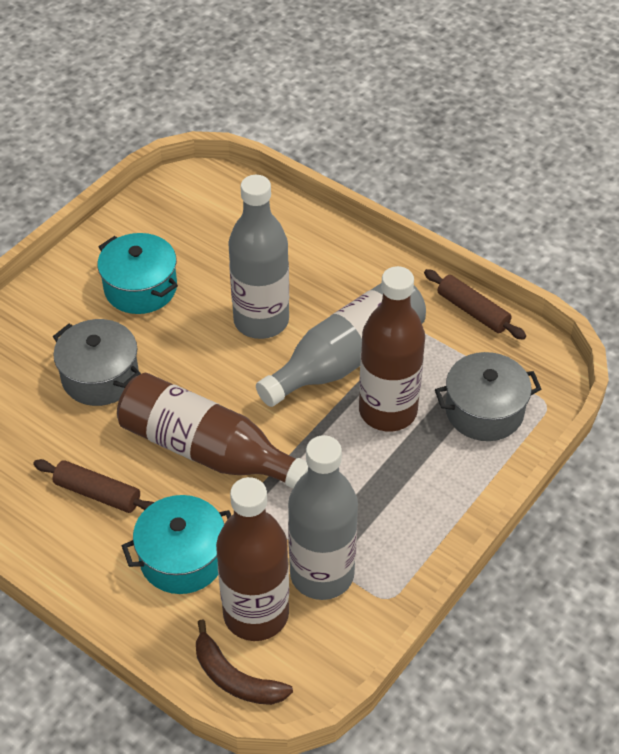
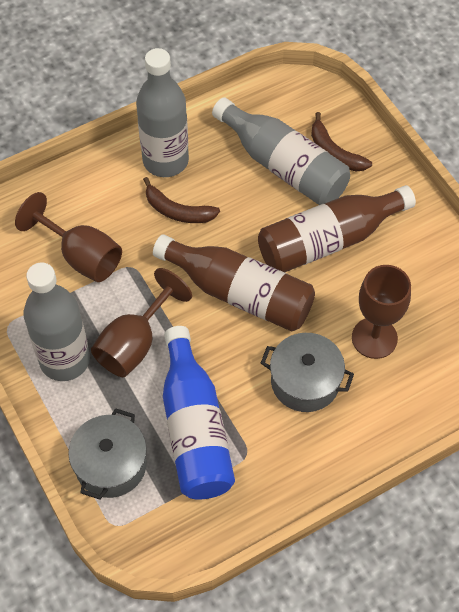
blue bottle: none = 0 -> [163,326,235,500] = 1
brown banana: [196,620,293,705] = 1 -> [143,177,220,223] [311,112,372,171] = 2
brown bottle: [117,373,308,488] [216,477,289,641] [359,266,425,432] = 3 -> [153,234,315,332] [258,185,416,272] = 2
brown goblet: none = 0 -> [15,192,122,282] [91,268,192,377] [352,265,411,359] = 3
brown rolling pin: [33,459,154,513] [424,269,526,340] = 2 -> none = 0
turquoise pot: [98,233,178,314] [122,495,231,594] = 2 -> none = 0

